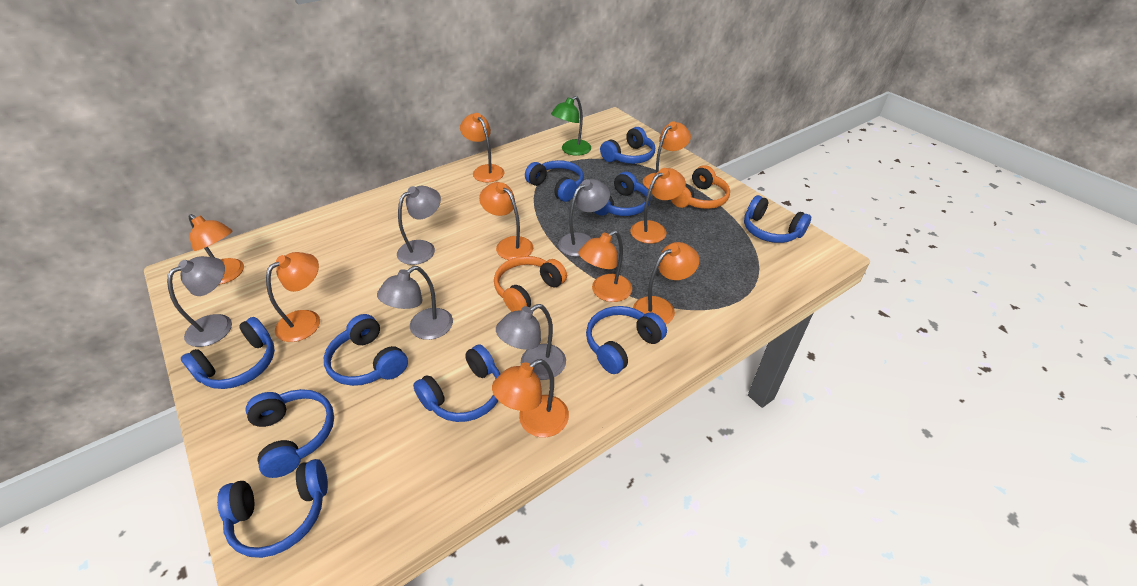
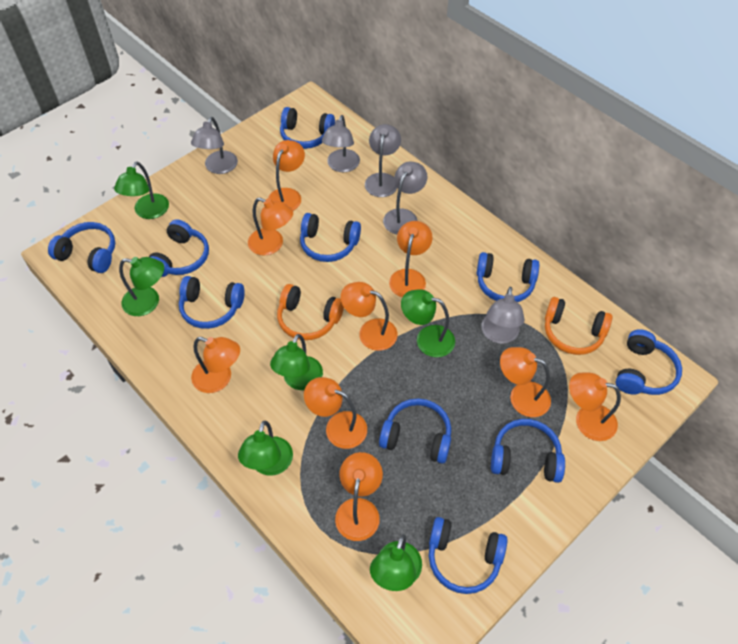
green lamp: [551,96,591,156] = 1 -> [114,162,169,219] [119,257,164,316] [238,421,293,476] [270,334,323,390] [370,534,422,591] [401,289,455,357] = 6

